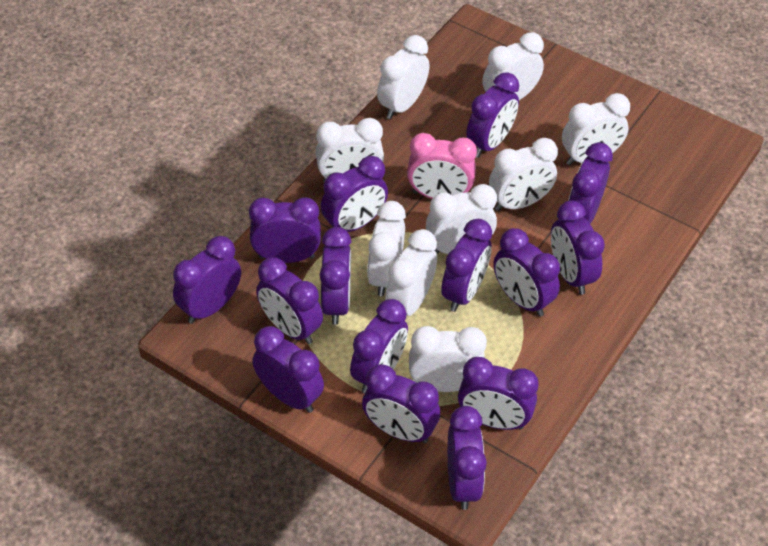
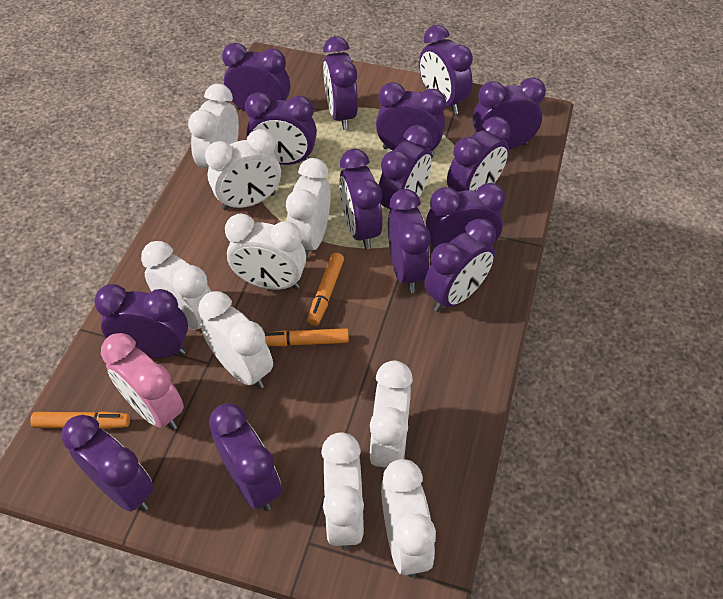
orange marker: none = 0 -> [30,411,130,429] [265,328,349,347] [308,253,344,326] = 3

